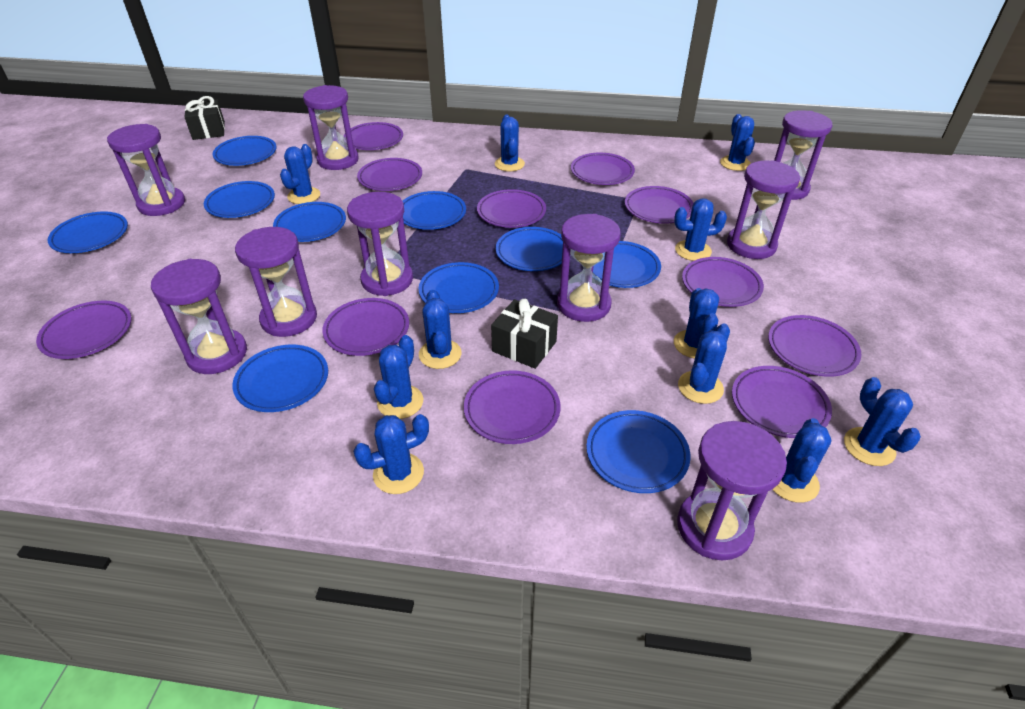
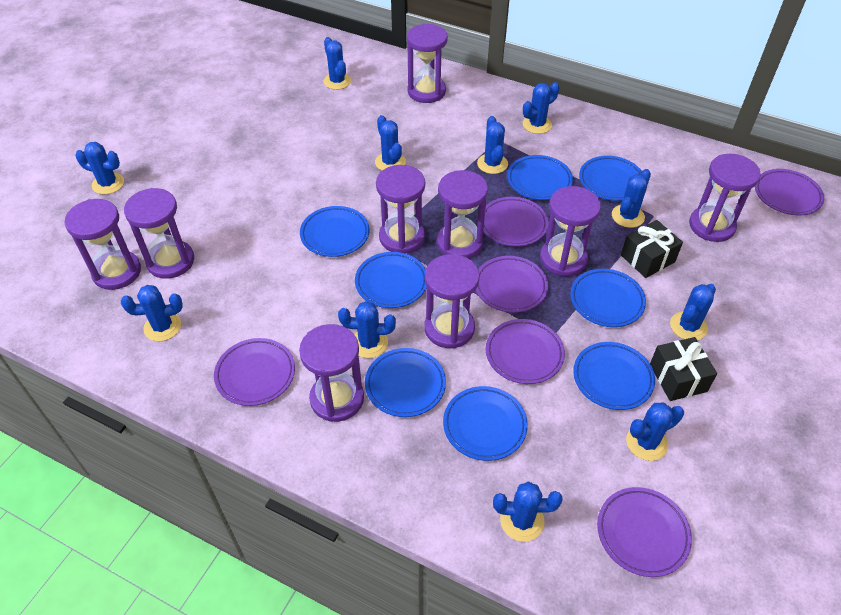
blue plate: [47,211,128,253] [204,181,275,218] [213,136,276,166] [232,345,328,412] [273,202,346,242] [403,191,466,230] [419,262,499,313] [496,227,563,271] [586,410,691,493] [593,241,661,288] = 10 -> [300,206,369,257] [355,252,427,308] [365,348,446,417] [443,386,528,461] [507,155,573,200] [570,269,646,327] [573,342,655,410] [579,156,642,201] = 8
purple plate: [36,301,132,359] [322,298,409,356] [344,122,403,150] [357,158,422,191] [464,370,560,444] [477,189,546,228] [571,153,635,185] [625,186,693,224] [682,257,764,307] [732,366,832,438] [768,315,861,377] = 11 -> [214,338,295,406] [476,256,548,313] [483,197,549,246] [486,319,565,384] [597,487,692,577] [755,169,824,215] = 6

